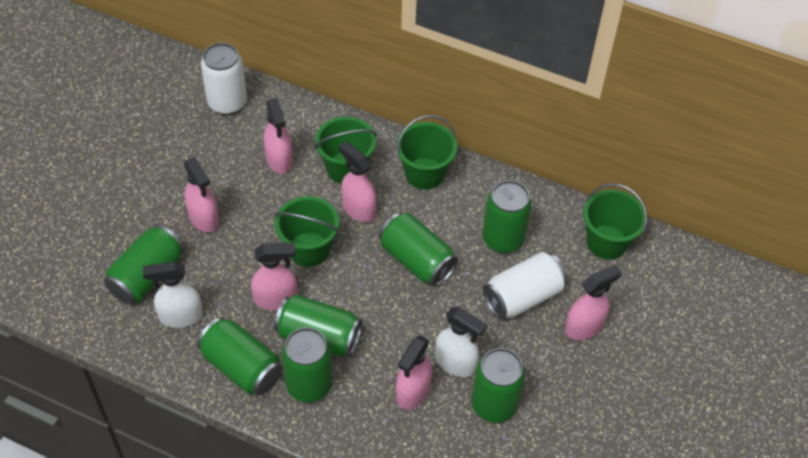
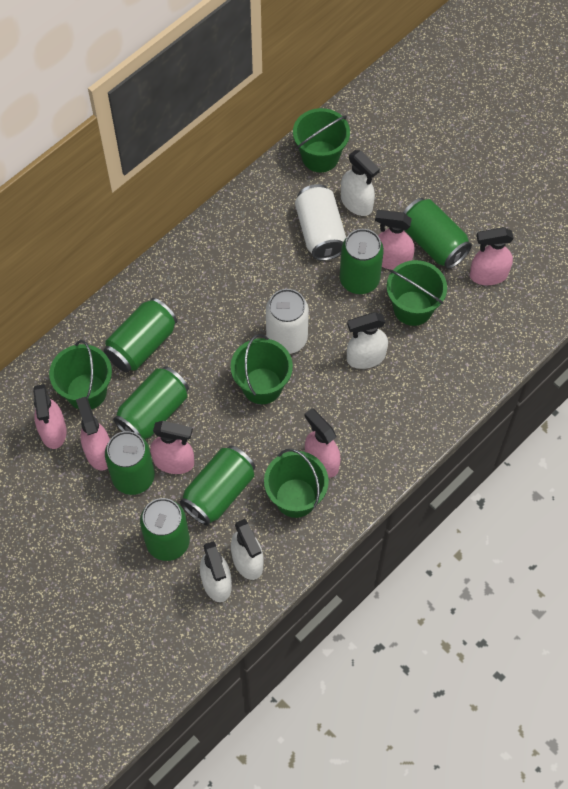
green bucket: [275,196,339,267] [315,116,377,184] [396,115,457,190] [583,183,647,260] = 4 -> [49,340,112,409] [231,334,293,404] [264,449,329,518] [293,108,350,172] [387,260,447,326] = 5
white spray bottle: [143,261,203,328] [435,307,487,377] = 2 -> [200,541,232,602] [231,519,264,580] [341,150,380,216] [347,312,388,369] = 4

